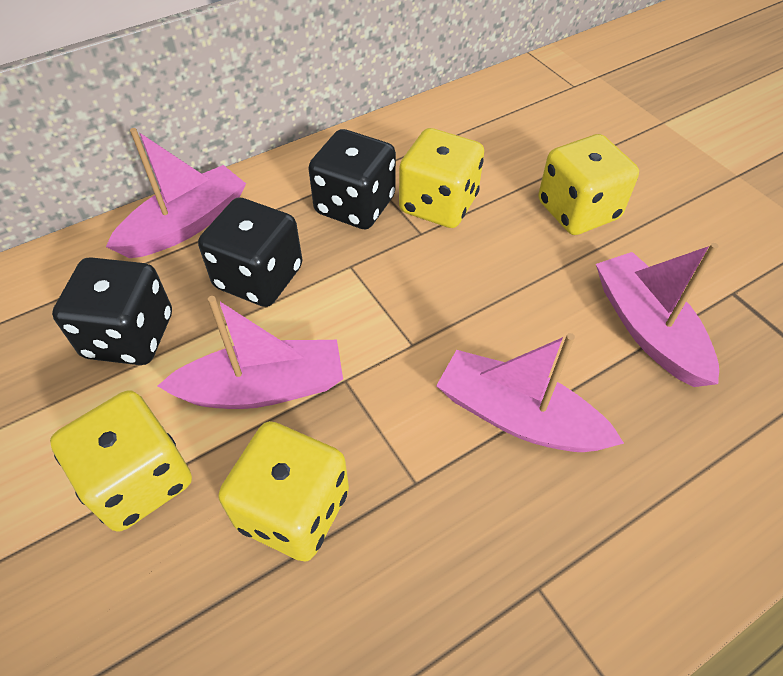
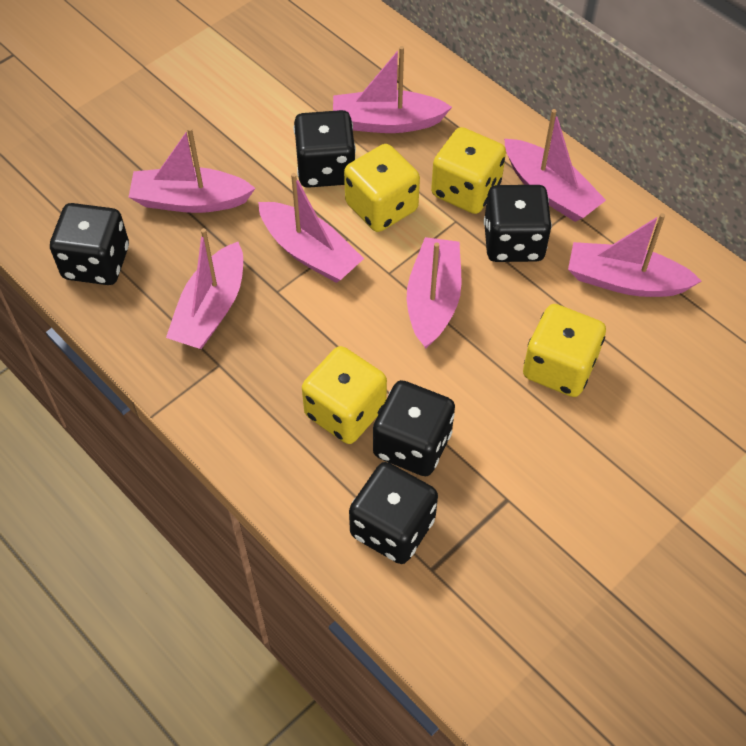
black dice: [52,257,172,365] [198,198,302,307] [308,129,396,229] = 3 -> [50,203,129,285] [294,110,356,188] [349,462,438,564] [373,380,455,476] [484,185,552,262] = 5
pink boat: [106,128,246,258] [158,296,343,409] [436,333,624,452] [596,243,719,387] = 4 -> [129,127,255,213] [166,228,243,349] [258,173,364,283] [333,46,452,133] [407,237,462,349] [504,109,606,222] [568,213,701,297] = 7

